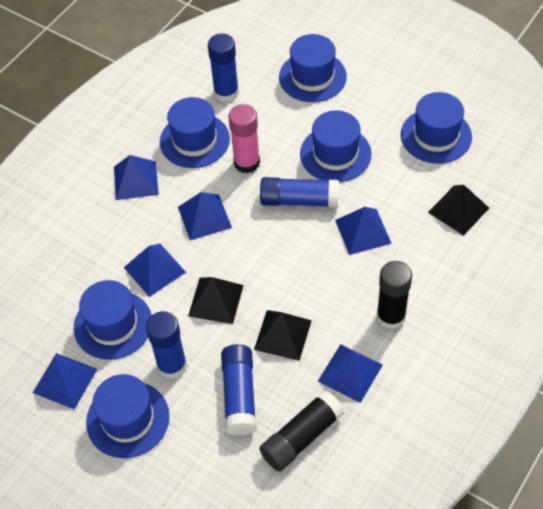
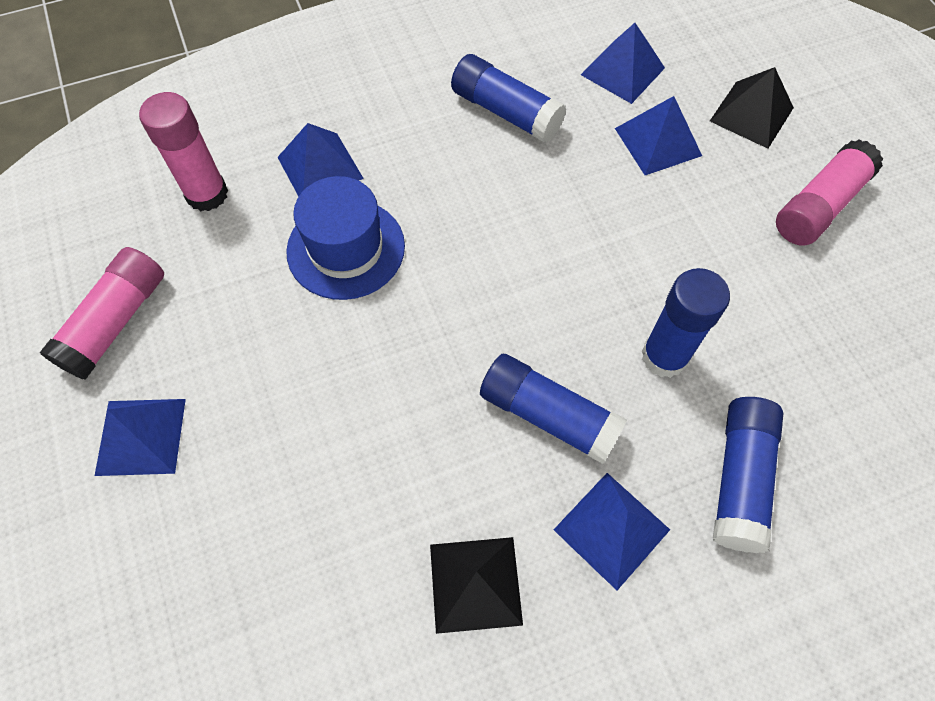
black glue stick: [259,390,344,472] [376,261,412,330] = 2 -> none = 0
black pyramid: [188,277,244,324] [254,310,312,361] [428,185,489,236] = 3 -> [430,537,523,634] [710,67,794,149] = 2
blue hat: [74,280,152,360] [86,374,169,458] [160,97,230,168] [279,34,347,102] [300,110,371,182] [401,92,472,164] = 6 -> [286,176,405,300] = 1
blue pyramid: [33,353,97,410] [114,155,159,200] [124,244,186,297] [178,192,232,240] [318,344,383,403] [335,207,392,255] = 6 -> [95,399,186,476] [277,123,364,197] [554,473,670,590] [581,23,665,104] [615,96,702,175] = 5
pink glue stick: [228,104,260,173] = 1 -> [40,247,164,380] [139,92,228,211] [776,139,883,246] = 3

